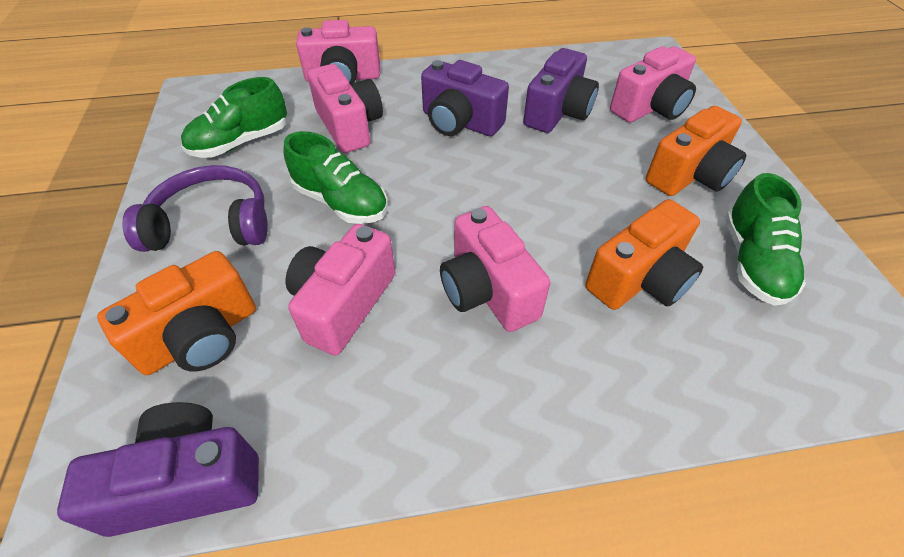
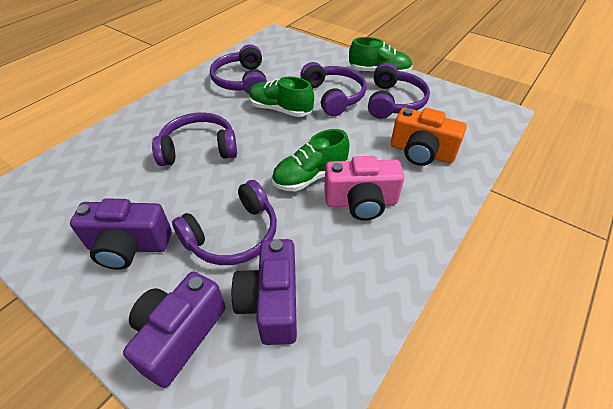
orange camera: [97,251,256,375] [585,199,703,310] [646,106,746,196] = 3 -> [391,108,467,166] = 1
pink camera: [286,224,395,356] [296,20,380,84] [307,64,383,153] [440,206,550,332] [610,46,696,123] = 5 -> [324,156,404,221] = 1
purple headphones: [122,165,268,252] = 1 -> [152,112,237,166] [172,180,277,265] [210,44,267,94] [300,62,367,116] [368,63,430,119] = 5

